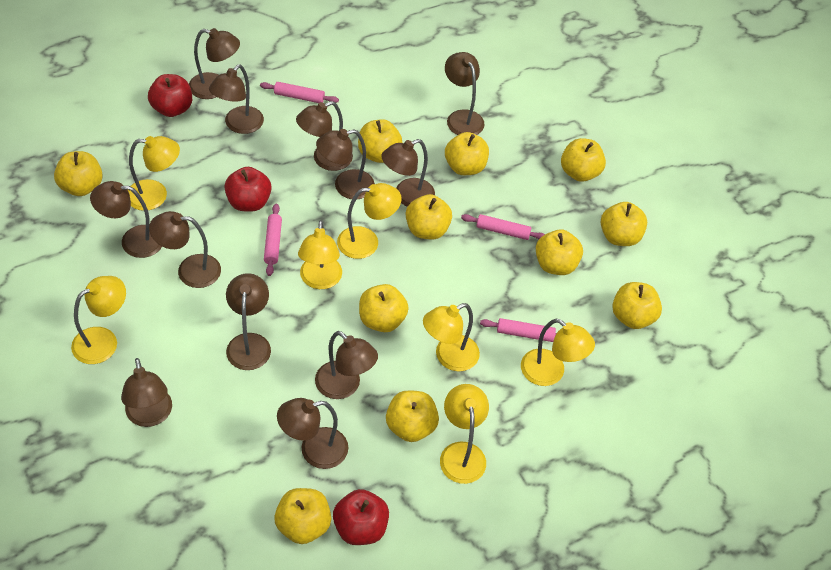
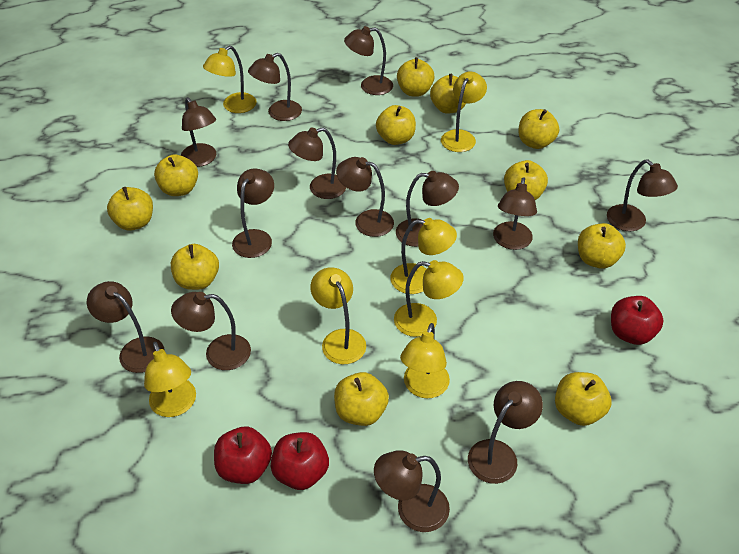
brown lamp: [90,181,162,258] [121,358,172,427] [149,211,221,288] [189,28,240,99] [209,64,264,134] [226,273,271,370] [277,398,348,469] [296,101,353,171] [315,331,378,399] [316,129,375,200] [381,139,435,206] [445,52,484,135] = 12 -> [87,281,165,373] [171,292,251,370] [181,97,216,167] [232,168,274,258] [248,53,302,121] [288,127,346,199] [336,157,394,237] [344,26,393,95] [374,451,450,532] [396,171,459,247] [468,381,543,484] [493,177,537,250] [607,160,678,231] = 13
pink rolling pin: [260,82,339,103] [264,204,282,276] [461,214,545,240] [480,318,556,342] = 4 -> none = 0

